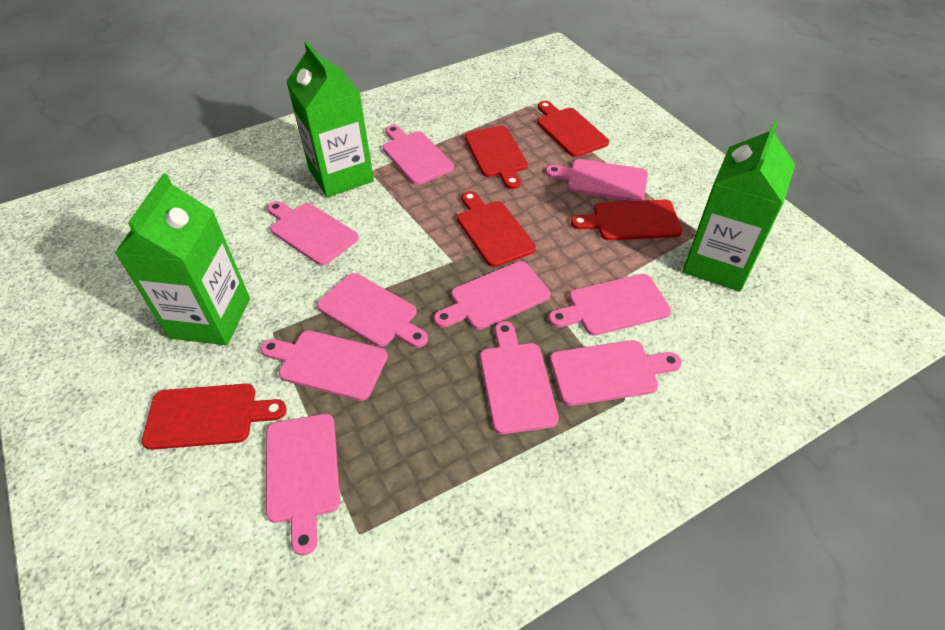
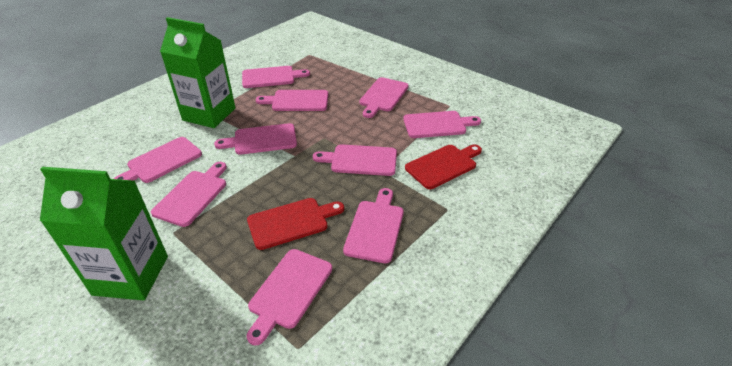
green carton: [115,174,250,345] [286,41,374,197] [683,121,795,292] = 3 -> [40,167,168,301] [160,17,236,128] = 2
red cutting board: [142,384,287,450] [457,191,536,267] [465,126,528,189] [537,101,609,157] [571,200,682,240] = 5 -> [247,198,344,250] [405,145,482,189] = 2

